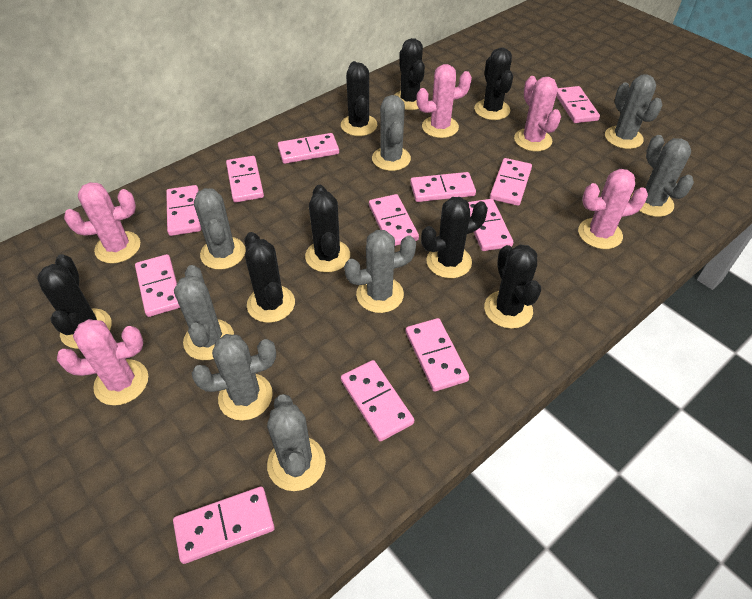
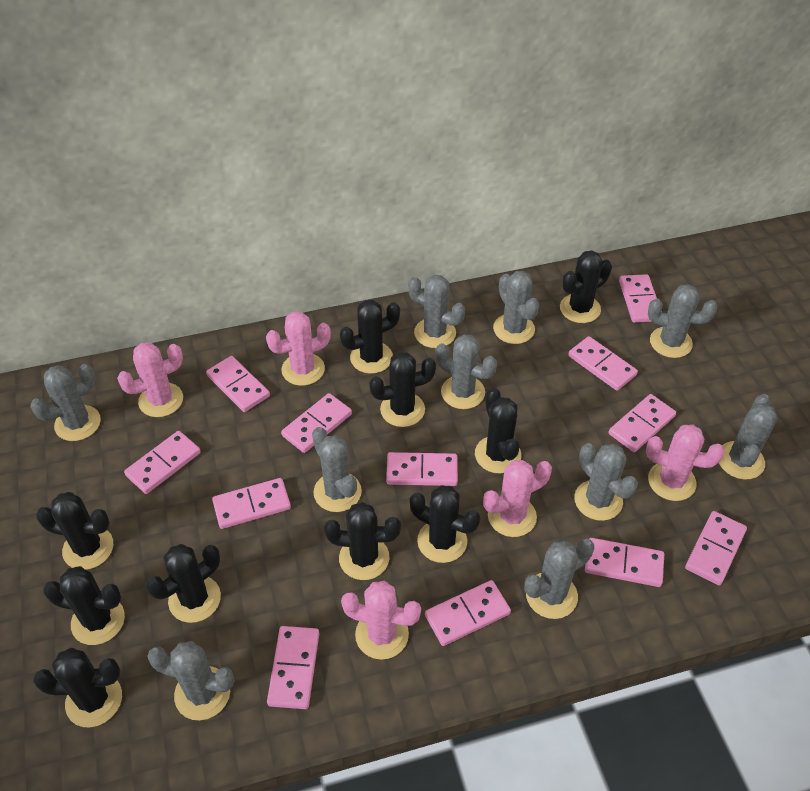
black cactus: [37,254,112,349] [245,232,295,323] [305,185,350,273] [341,61,377,136] [394,38,425,110] [421,197,488,278] [474,48,513,120] [484,245,541,329] = 8 -> [33,647,122,727] [36,492,113,570] [43,566,125,645] [146,544,221,623] [324,502,401,580] [340,300,400,374] [369,352,436,427] [410,485,480,563] [475,388,521,473] [560,250,612,323] = 10
grey cactus: [174,265,234,360] [192,334,276,421] [194,188,246,270] [267,394,326,491] [344,230,416,313] [372,95,411,171] [605,74,662,149] [631,135,694,217] = 8 -> [30,364,101,441] [147,641,234,721] [312,427,362,512] [408,275,465,348] [435,334,497,409] [493,271,539,344] [525,538,594,619] [574,443,638,521] [648,284,717,358] [719,394,777,479] = 10

